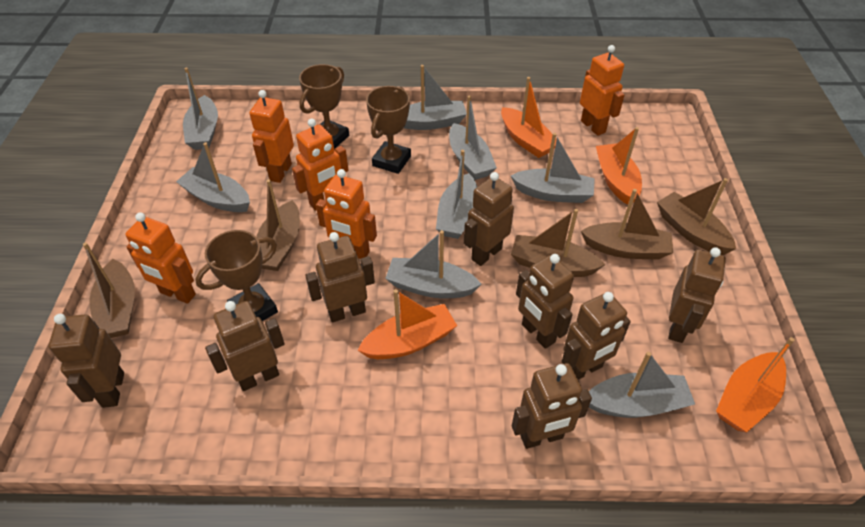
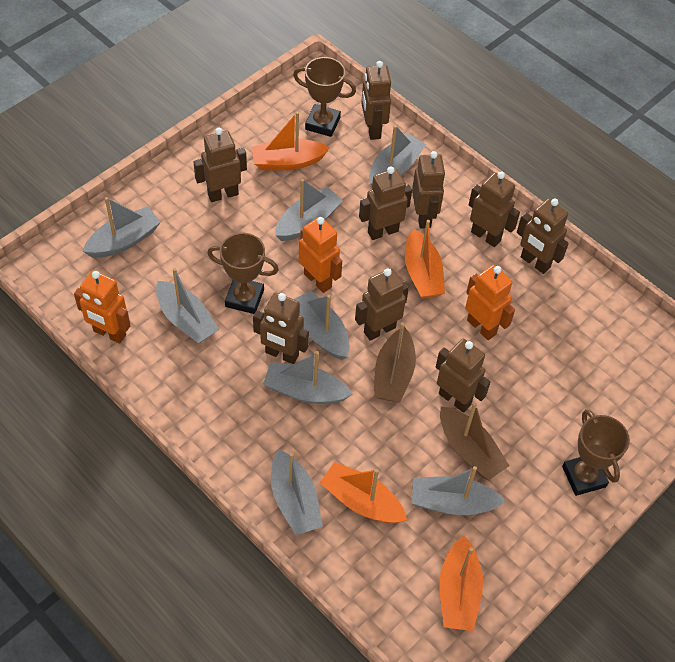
brown boat: [83,242,135,338] [256,179,300,271] [511,209,606,277] [581,189,673,260] [657,178,736,255] = 5 -> [374,323,416,402] [440,402,509,480] = 2
brown robot: [49,314,124,408] [205,301,285,391] [305,232,375,322] [464,172,514,266] [512,363,592,449] [516,254,574,349] [562,292,631,380] [668,247,726,343] = 8 -> [193,128,247,202] [253,293,309,364] [355,268,409,341] [359,166,412,240] [361,61,391,140] [412,151,446,229] [436,339,490,413] [469,171,520,247] [517,199,569,274] = 9
orange robot: [125,212,196,304] [249,90,294,183] [292,119,348,211] [316,169,377,259] [580,45,625,136] = 5 -> [74,270,131,344] [299,217,342,293] [465,265,515,340] = 3

